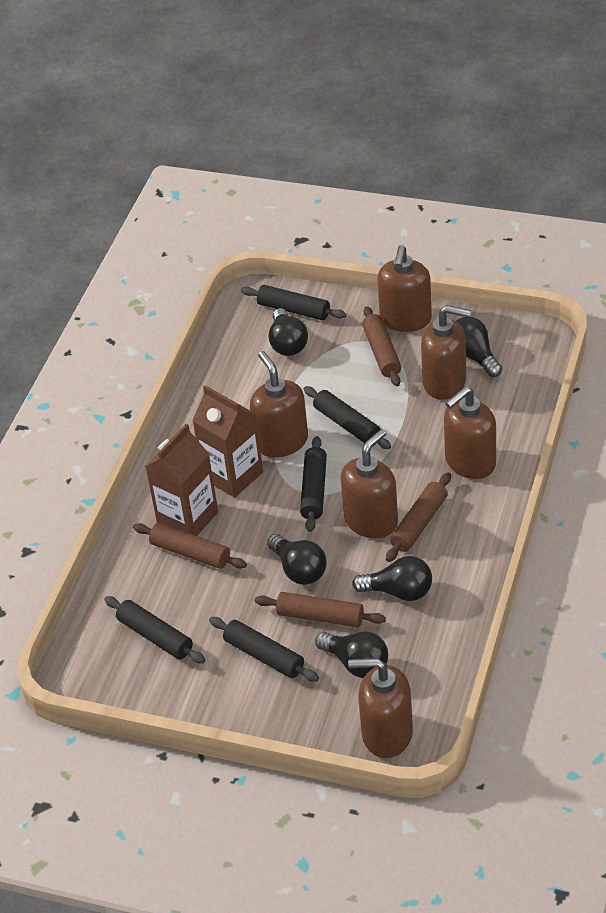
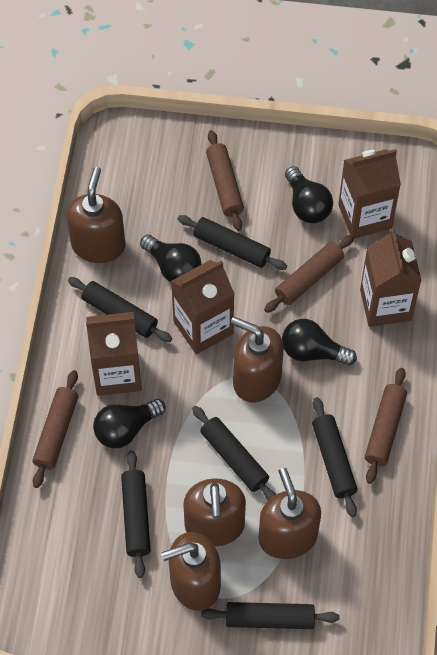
black light bulb: [267,534,327,585] [269,308,308,356] [315,631,388,678] [352,556,432,601] [456,317,502,377] = 5 -> [93,399,166,448] [140,234,201,282] [282,319,357,366] [285,166,333,223] = 4
black rolling pin: [104,596,205,664] [209,617,319,682] [241,285,346,320] [300,436,327,532] [304,386,391,449] = 5 -> [68,277,172,342] [121,450,151,578] [178,215,287,270] [192,406,276,500] [201,602,339,629] [312,397,357,517] = 6
brown carton: [145,424,218,536] [192,385,263,498] = 2 -> [86,312,142,396] [171,260,235,354] [338,149,401,238] [360,228,422,327] = 4
brown soap dispenser: [250,351,308,457] [341,429,398,538] [348,658,413,758] [377,245,432,332] [421,305,471,400] [444,387,496,479] = 6 -> [66,167,125,263] [161,532,221,611] [183,479,246,547] [231,317,284,403] [258,468,321,559] = 5

